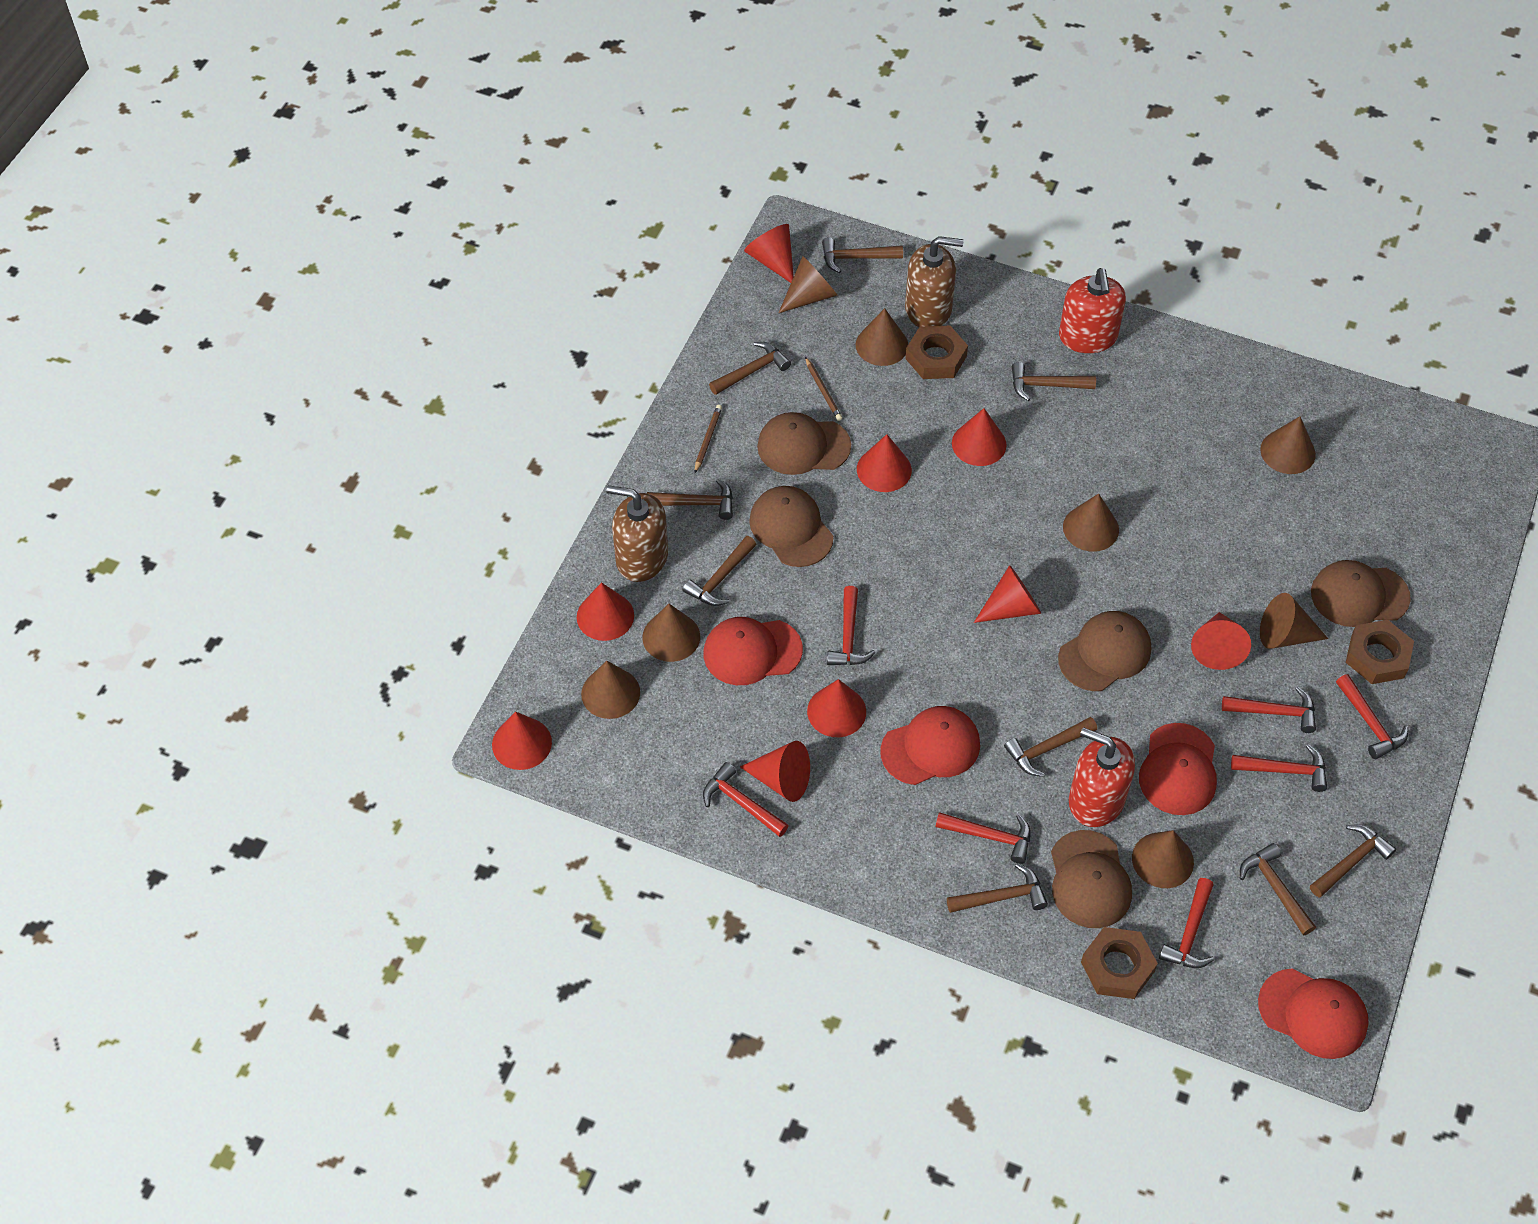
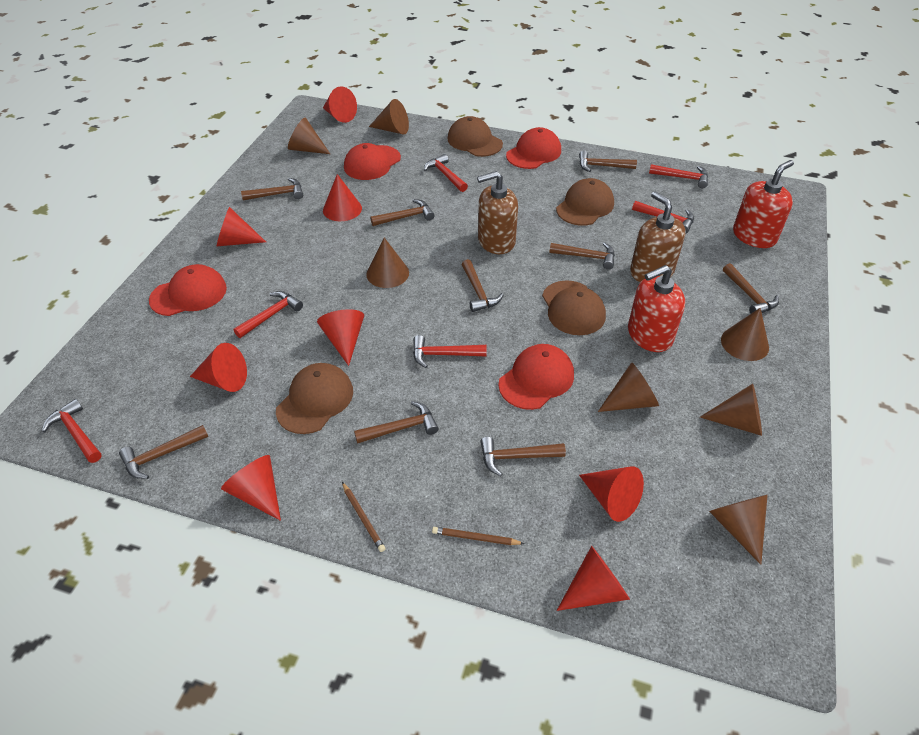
brown cap: [749,486,833,567] [757,412,851,475] [1051,830,1132,928] [1058,611,1151,691] [1311,560,1411,627] = 5 -> [276,363,353,434] [447,116,503,157] [542,280,606,335] [556,178,614,226] = 4
brown cone: [581,661,640,719] [642,604,700,662] [779,256,838,313] [856,308,908,366] [1063,493,1119,552] [1132,830,1194,888] [1260,416,1316,474] [1260,593,1328,649] = 8 -> [288,118,330,154] [366,238,409,288] [369,99,409,135] [598,362,659,412] [700,384,762,436] [709,495,768,565] [721,308,769,361] = 7
brown nut: [905,326,968,379] [1081,927,1158,999] [1346,620,1414,684] = 3 -> none = 0
red cone: [492,712,552,770] [577,582,634,641] [740,741,810,802] [744,224,794,283] [807,679,866,737] [857,434,912,492] [952,408,1007,466] [974,565,1041,623] [1191,612,1251,670] = 9 -> [190,343,247,392] [217,207,266,246] [221,455,281,521] [317,309,364,366] [323,86,357,123] [323,174,362,221] [557,546,630,611] [579,466,644,522] = 8
red hammer: [703,762,789,837] [827,586,875,665] [936,812,1031,864] [1159,878,1214,968] [1222,687,1316,733] [1231,744,1327,792] [1336,674,1408,759] = 7 -> [42,399,102,463] [233,291,303,338] [413,335,487,368] [424,154,468,192] [632,201,694,234] [649,164,708,188] = 6

